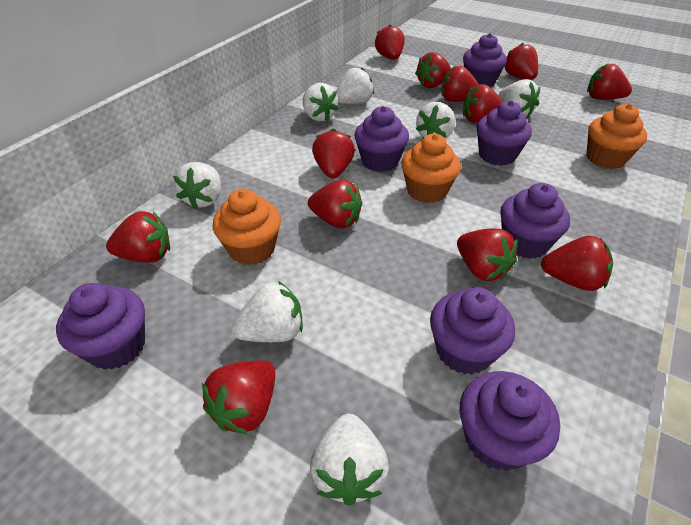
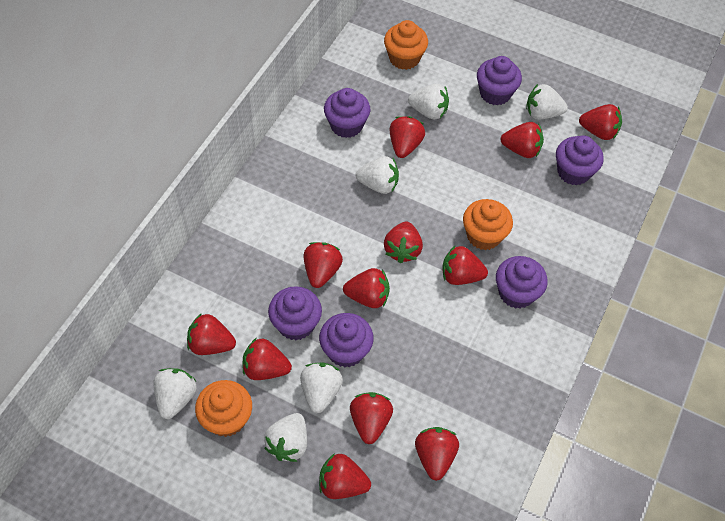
purple cupcake: [56,283,145,370] [354,106,409,172] [430,287,515,374] [460,371,560,471] [463,33,507,87] [477,100,532,166] [500,183,570,259] = 7 -> [268,286,322,340] [319,313,374,367] [324,88,370,138] [477,56,522,106] [496,256,548,309] [556,135,604,185] = 6
white strawberry: [173,162,221,209] [232,281,303,342] [303,83,339,122] [310,414,389,506] [336,67,374,104] [416,102,455,139] [498,79,540,117] = 7 -> [153,368,197,419] [264,413,307,462] [300,363,343,413] [356,156,399,194] [408,84,449,119] [526,84,568,119] = 6

